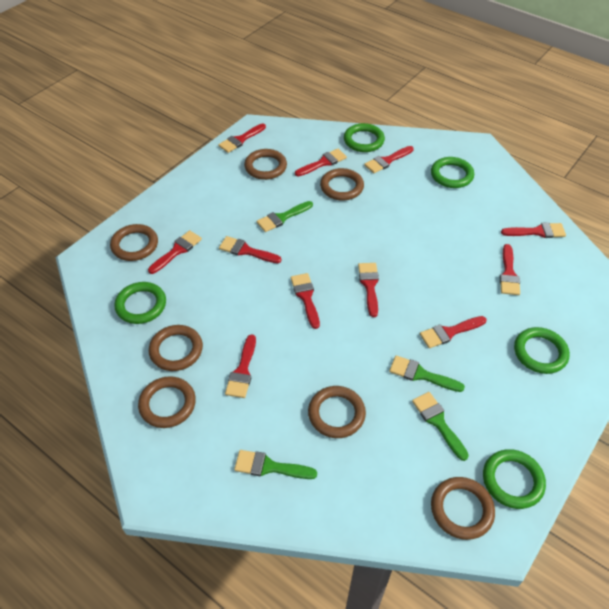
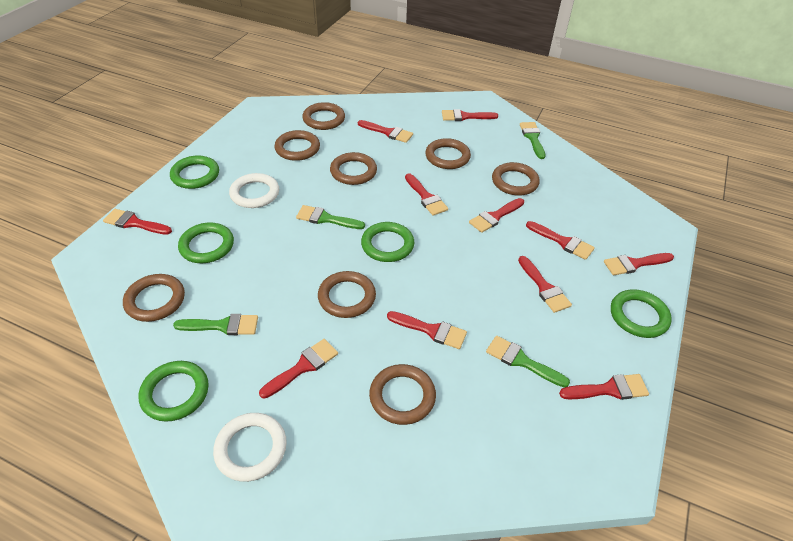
brown ring: [110,224,158,261] [138,376,196,428] [149,325,203,371] [244,149,287,180] [308,386,366,438] [320,168,364,201] [431,477,495,540] = 7 -> [123,274,185,322] [274,130,320,161] [302,102,345,130] [318,271,376,318] [330,152,377,185] [369,364,436,425] [425,138,471,169] [492,162,540,196] = 8
white ring: none = 0 -> [213,413,287,482] [229,173,279,208] = 2

